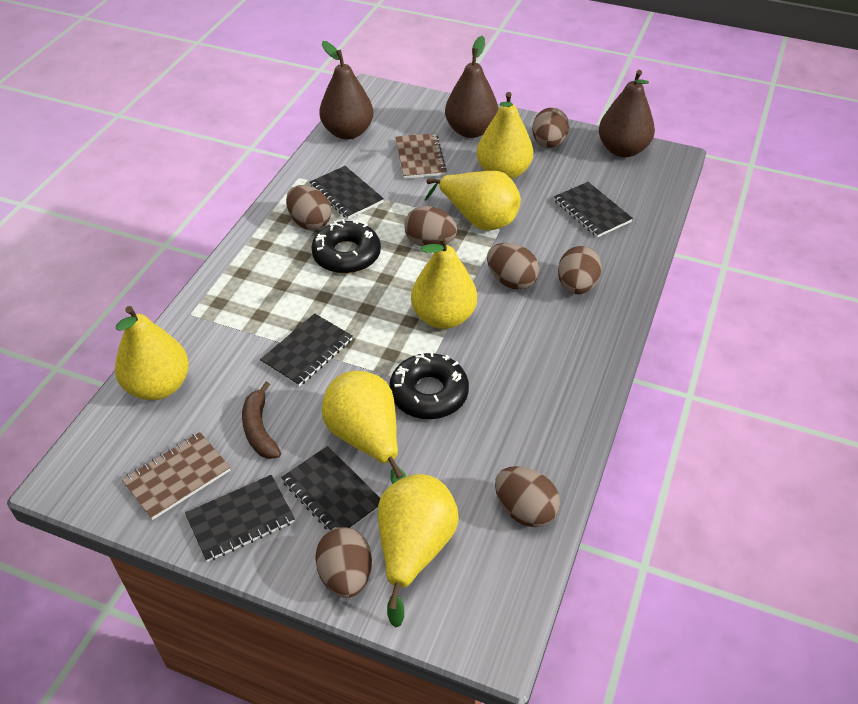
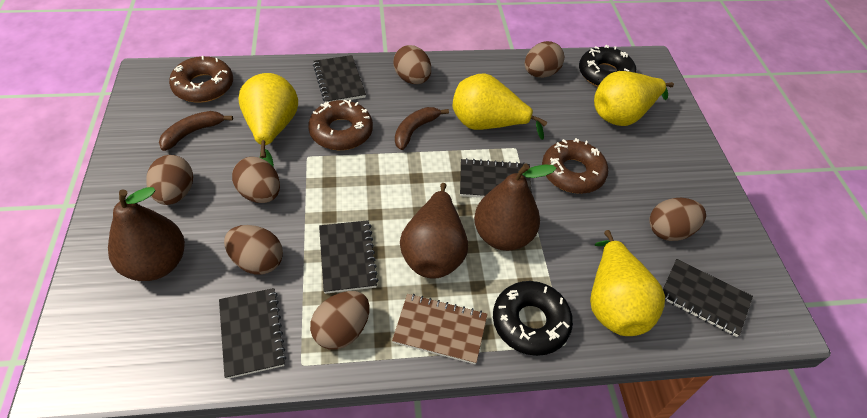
brown banana: [242,382,281,459] = 1 -> [159,111,233,151] [395,107,449,150] = 2
brown donut: none = 0 -> [169,56,233,103] [308,100,373,150] [542,138,609,194] = 3
brown notebook: [122,432,231,520] [395,133,447,179] = 2 -> [392,294,487,364] = 1
yellow pear: [115,306,189,400] [322,371,406,484] [378,474,459,628] [411,235,477,329] [425,171,521,230] [477,92,533,179] = 6 -> [239,73,298,167] [453,73,547,140] [590,230,665,336] [594,71,674,126] = 4

